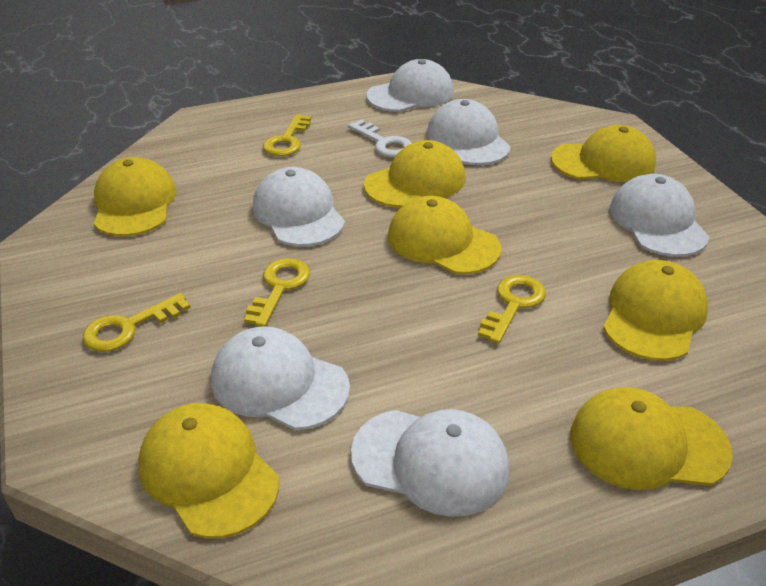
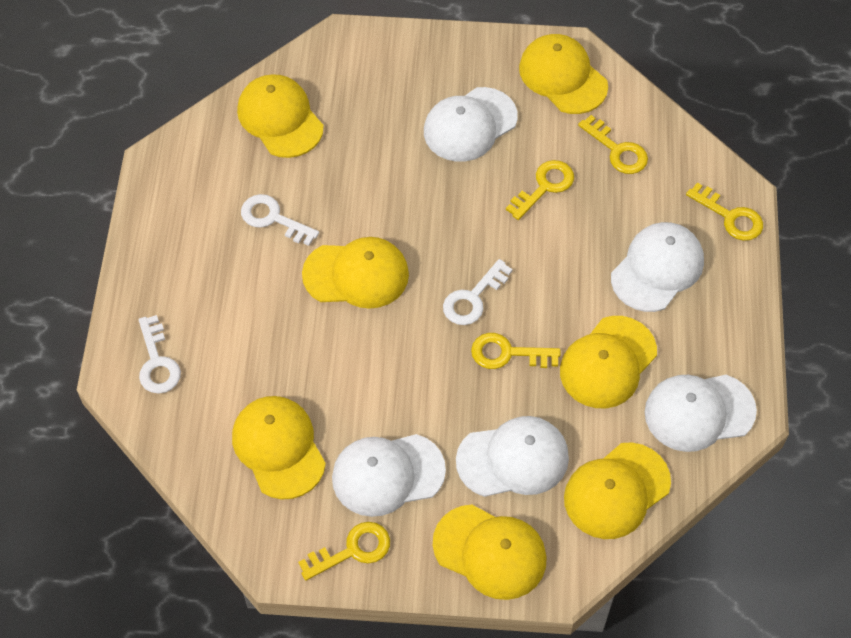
white cap: [211,326,350,430] [253,167,345,246] [351,409,509,517] [366,59,454,112] [427,99,511,165] [610,174,709,257] = 6 -> [332,434,446,517] [424,87,518,162] [456,416,569,497] [611,222,704,312] [645,375,757,452] = 5
white key: [348,120,412,157] = 1 -> [139,315,181,394] [241,194,319,246] [443,259,513,325] = 3
yellow key: [83,293,191,352] [244,258,310,327] [263,114,311,156] [478,275,546,344] = 4 -> [298,522,390,581] [471,333,561,369] [506,160,574,220] [578,115,648,174] [686,183,763,241] = 5

